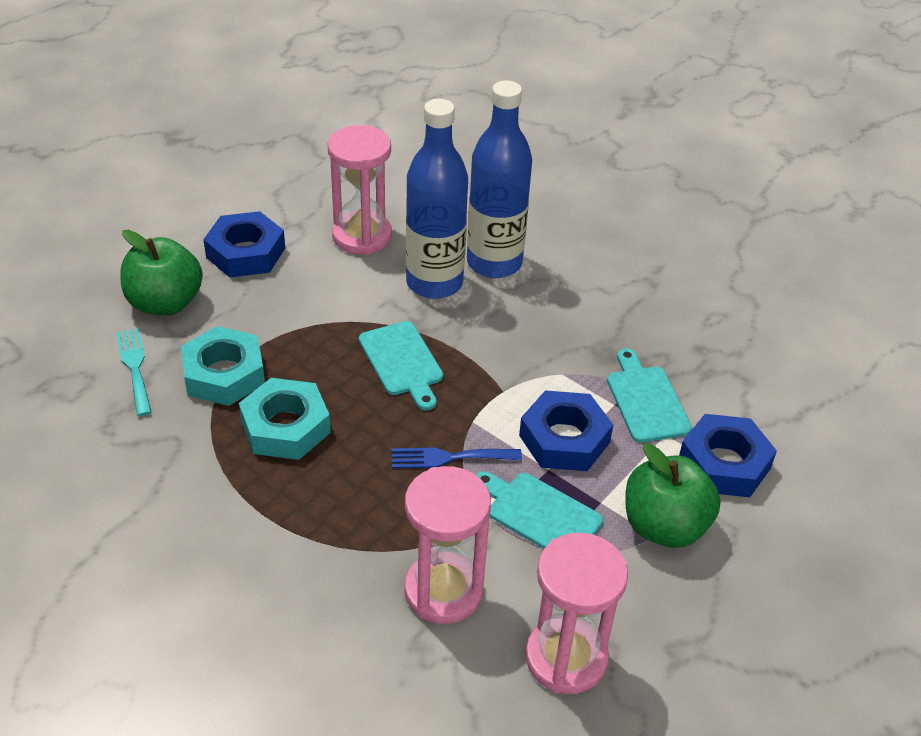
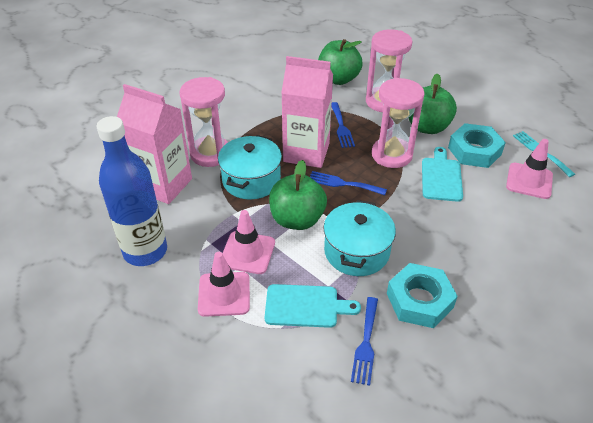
blue bottle: [406,99,468,299] [467,80,532,278] = 2 -> [96,116,167,266] = 1
blue fork: [392,447,522,469] = 1 -> [310,171,387,195] [331,102,355,148] [351,297,378,386] = 3
blue nut: [203,211,285,278] [519,390,613,471] [679,414,777,497] = 3 -> none = 0
green apple: [121,230,203,316] [625,443,721,548] = 2 -> [269,160,327,230] [318,39,362,85] [409,73,457,134] = 3
pink carton: none = 0 -> [117,84,192,204] [281,56,333,168] = 2
pink traffic cone: none = 0 -> [198,252,250,317] [222,210,275,274] [506,139,553,199] = 3
turquoise cutting board: [359,321,443,411] [476,471,603,549] [607,348,692,443] = 3 -> [265,284,361,328] [422,147,463,202] = 2
turquoise pot: none = 0 -> [218,135,282,200] [323,200,396,276] = 2

